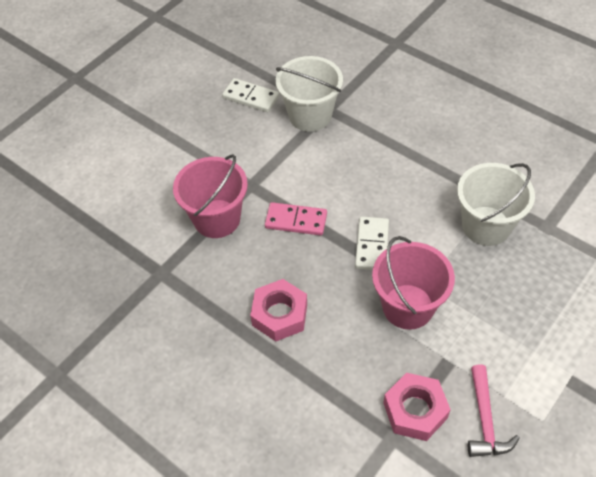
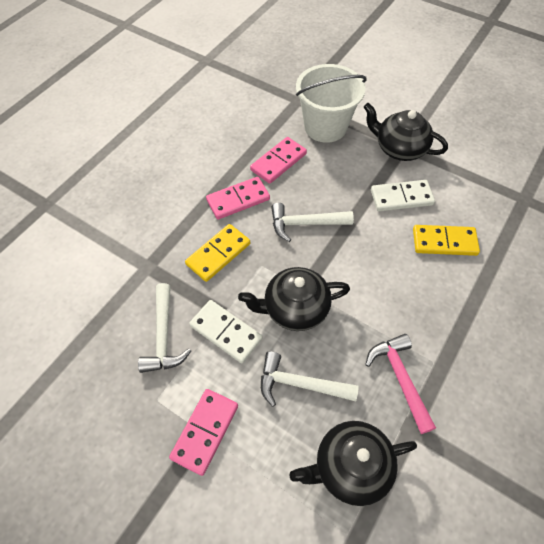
black teapot: none = 0 -> [238,267,350,331] [289,421,417,506] [364,103,448,161] = 3
pink bucket: [173,154,248,238] [372,236,455,330] = 2 -> none = 0
pink domino: [265,202,327,236] = 1 -> [169,389,238,476] [206,177,270,219] [250,137,307,184] = 3
pink nut: [250,279,307,342] [383,372,451,441] = 2 -> none = 0
white bucket: [276,56,343,132] [457,163,535,246] = 2 -> [296,64,367,143] = 1
white hammer: none = 0 -> [138,283,191,373] [261,352,359,407] [271,203,354,242] = 3
yellow domino: none = 0 -> [185,224,250,282] [413,225,480,256] = 2

